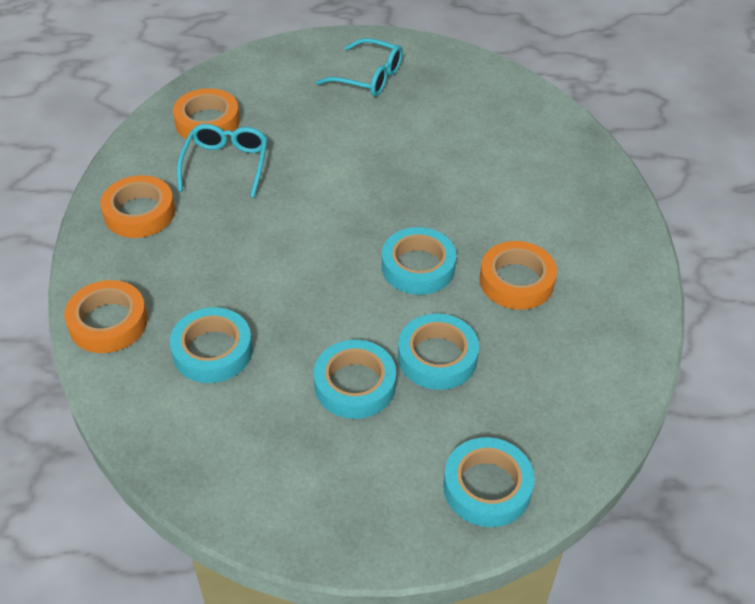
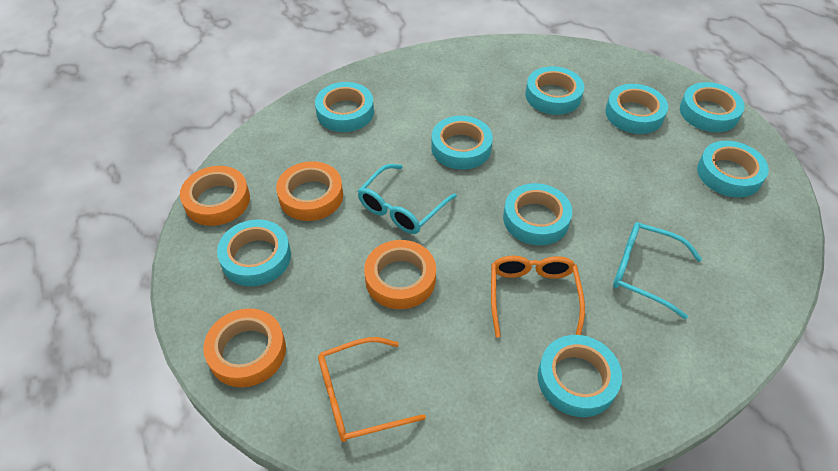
orange glasses: none = 0 -> [318,337,426,442] [491,255,585,337] = 2
turquoise tape: [170,307,253,383] [314,340,396,419] [382,227,456,295] [398,313,479,390] [443,437,535,527] = 5 -> [217,219,291,286] [315,82,374,132] [431,116,493,170] [503,183,572,245] [525,66,584,115] [538,335,622,417] [605,84,668,134] [680,82,745,132] [697,141,769,198] = 9

